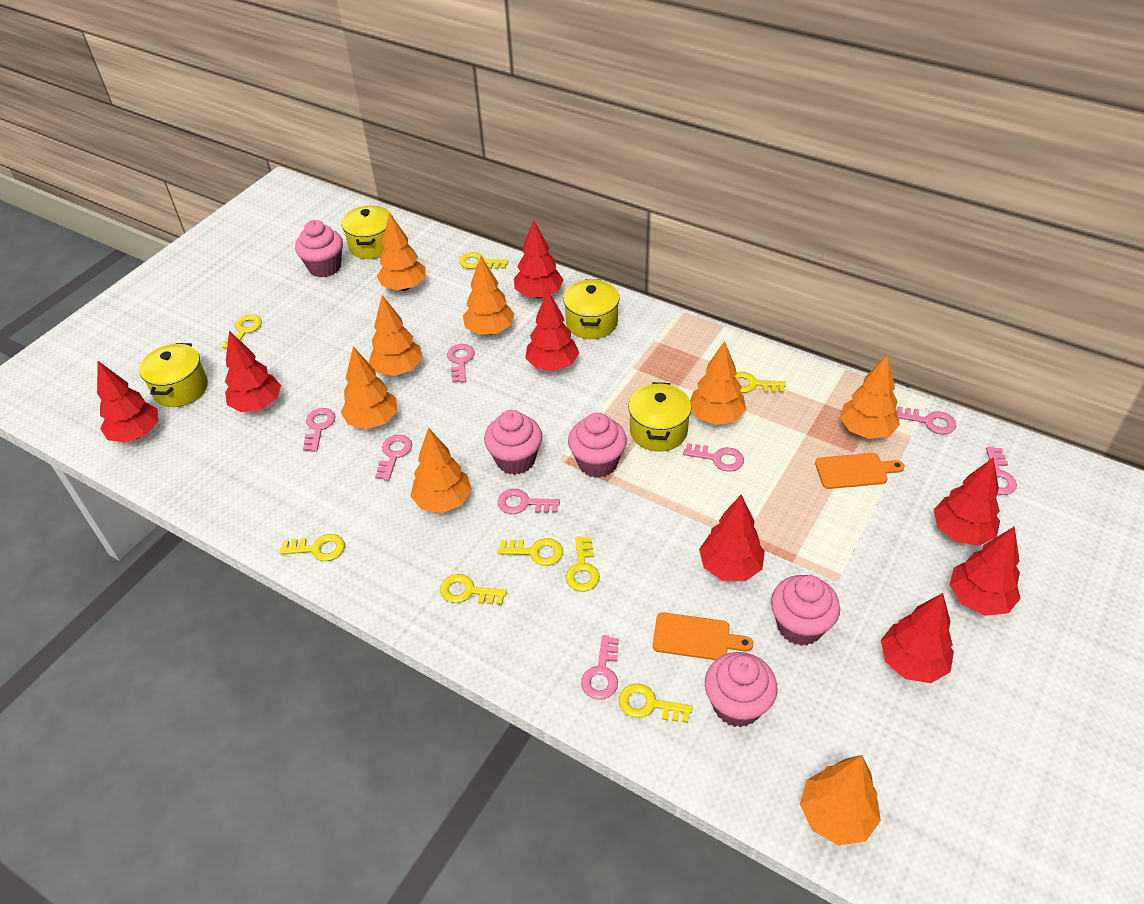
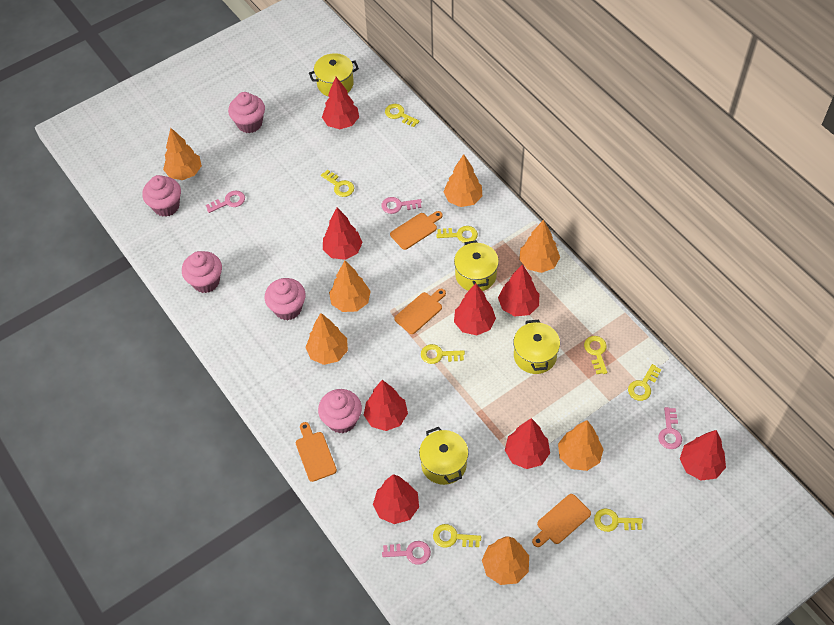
orange cutting board: [653,612,753,660] [815,453,905,489] = 2 -> [296,422,337,482] [390,211,443,250] [394,289,446,334] [532,494,591,547] = 4
orange tree: [341,347,397,429] [369,295,423,376] [377,213,426,291] [411,428,472,513] [463,256,515,335] [690,341,746,425] [800,755,881,845] [840,354,900,439] = 8 -> [163,128,202,180] [305,313,348,365] [329,261,371,312] [444,154,482,207] [482,536,529,585] [519,220,560,273] [558,420,604,471] = 7
pink key: [303,408,336,452] [375,435,412,481] [447,344,475,383] [497,489,560,514] [581,635,619,700] [683,443,744,472] [897,406,956,434] [986,447,1017,495] = 8 -> [206,190,245,213] [381,197,422,214] [382,541,431,565] [658,407,682,449] = 4

